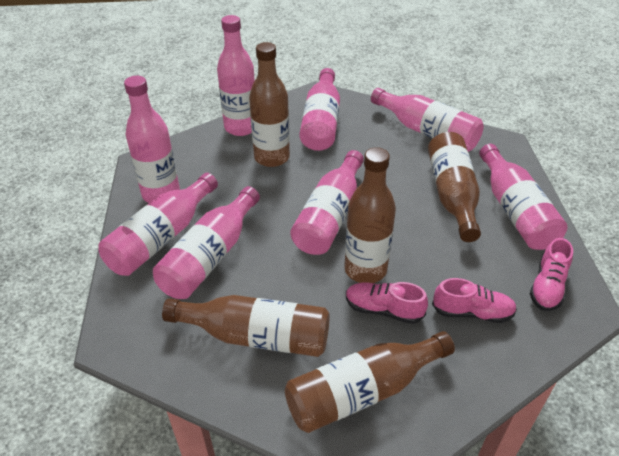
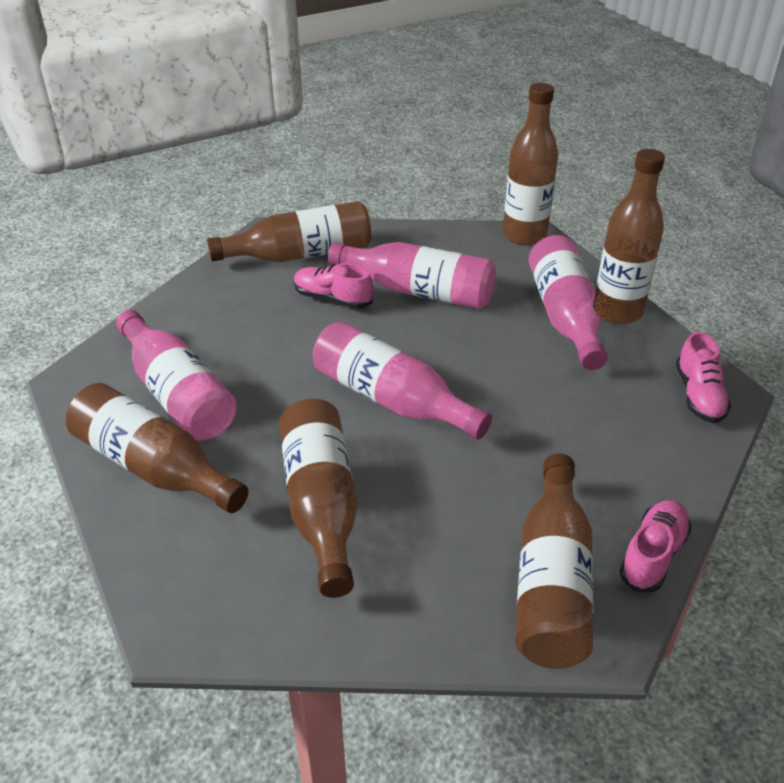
brown bottle: [162,295,330,357] [249,42,290,167] [285,331,455,433] [344,147,396,283] [428,132,481,242] = 5 -> [66,383,249,513] [207,201,371,262] [279,399,357,598] [503,83,558,245] [515,453,593,669] [596,149,665,324] = 6
pink bottle: [98,173,218,276] [124,76,180,203] [153,186,260,299] [217,15,255,136] [290,150,364,255] [299,68,340,151] [371,88,484,152] [479,144,568,250] = 8 -> [116,310,237,441] [313,321,492,440] [328,242,496,309] [529,235,608,370] = 4

